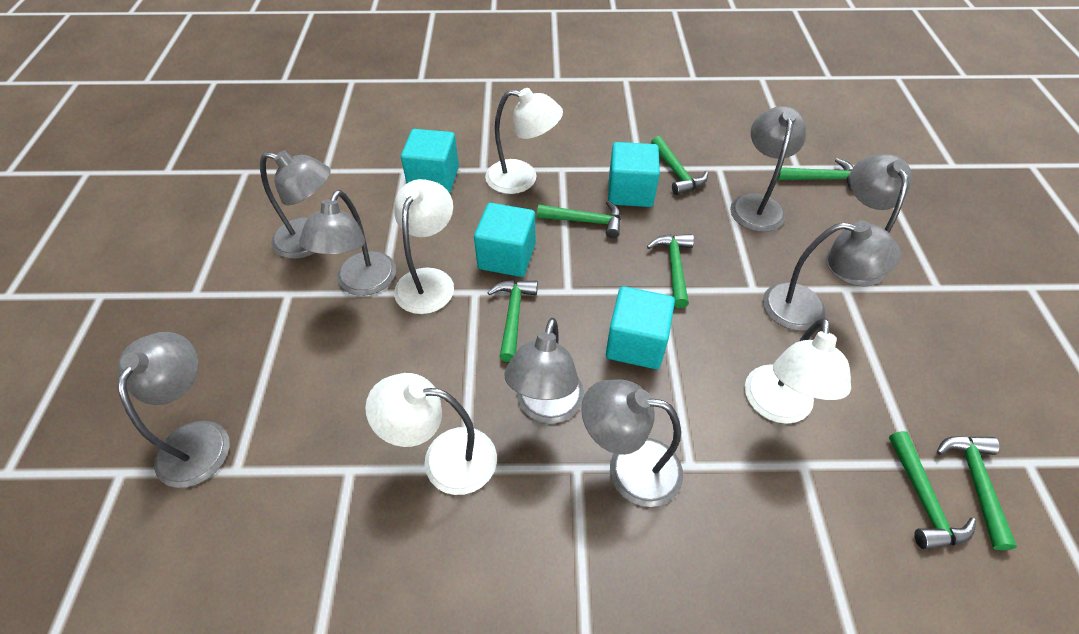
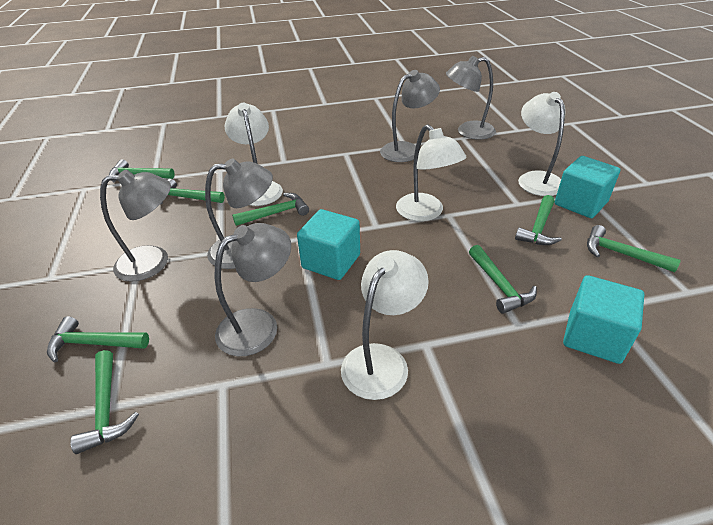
green hammer: [487,280,538,362] [537,201,621,238] [647,234,694,308] [651,136,708,195] [777,158,854,191] [889,431,976,549] [937,436,1017,550] = 7 -> [47,316,149,362] [70,350,139,454] [109,159,175,182] [161,179,225,204] [232,193,309,226] [469,245,537,314] [515,195,562,245] [587,225,681,272] = 8
grey lamp: [118,332,230,488] [260,150,330,259] [299,190,396,296] [504,318,584,424] [581,379,683,507] [730,106,806,232] [763,221,900,331] [826,154,912,286] = 8 -> [100,170,171,282] [205,158,273,269] [215,223,291,356] [380,70,440,162] [446,56,496,140] = 5
turquoise cube: [401,129,459,193] [474,203,535,277] [606,286,675,369] [608,142,660,207] = 4 -> [297,209,360,280] [555,156,620,218] [563,275,644,364] = 3

